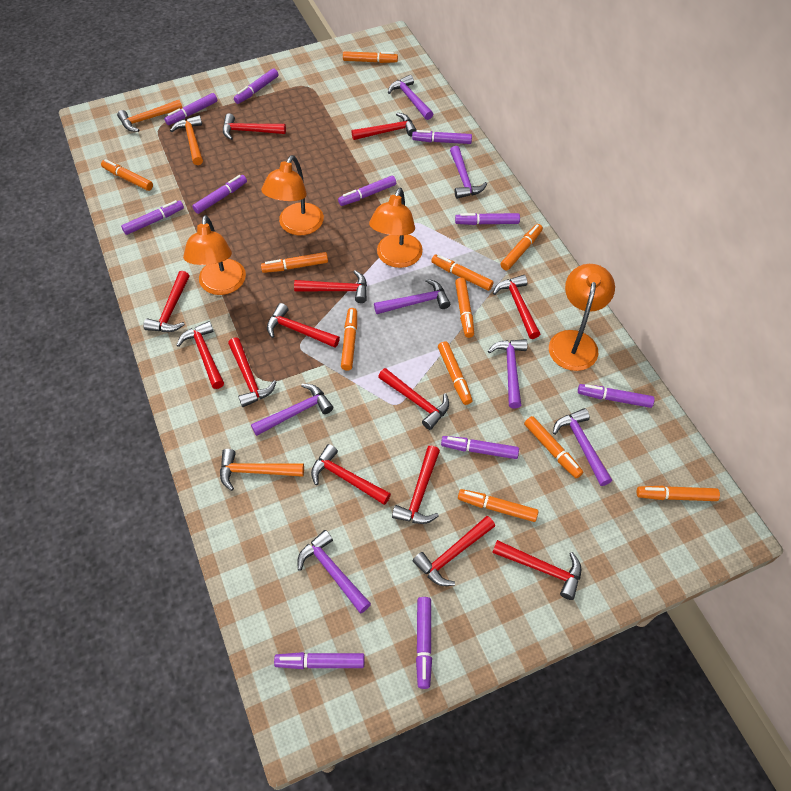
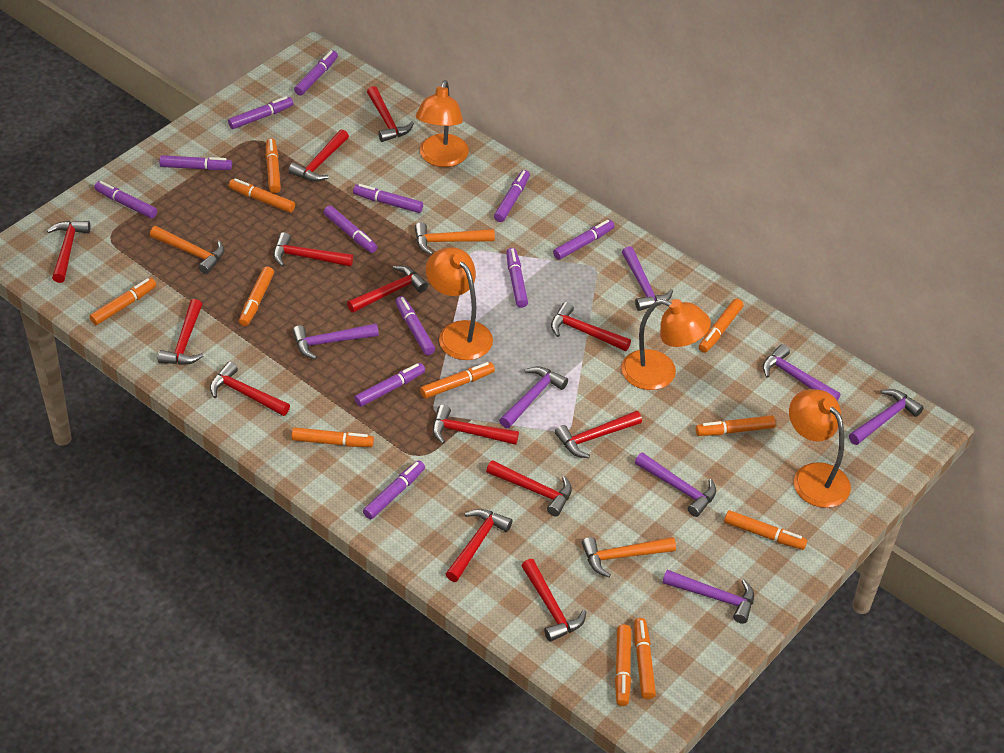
purple marker: [121,200,184,235] [164,93,218,125] [192,175,247,214] [234,68,278,104] [274,652,364,669] [338,176,396,206] [412,130,472,144] [416,597,432,689] [441,436,519,459] [455,213,520,225] [578,384,655,408] = 11 -> [94,181,157,219] [159,155,232,170] [228,96,293,129] [294,51,338,96] [324,205,377,253] [353,184,423,213] [354,363,425,407] [363,460,425,519] [395,296,435,355] [494,170,530,222] [506,248,528,308] [553,220,615,260] = 12

